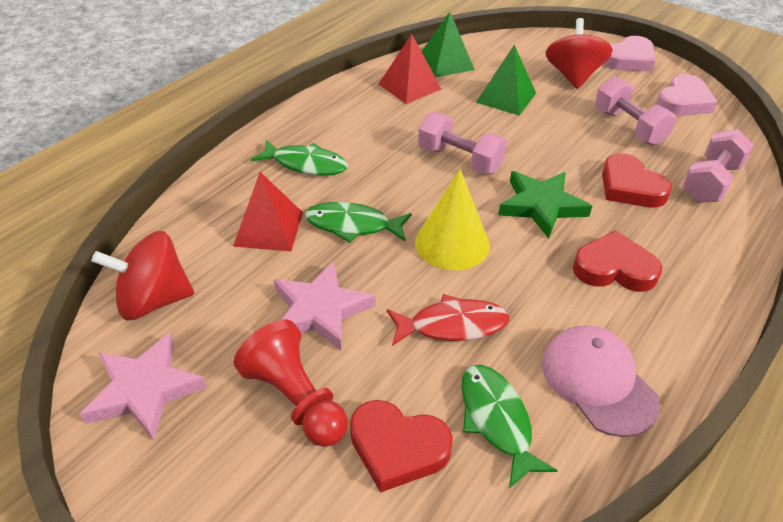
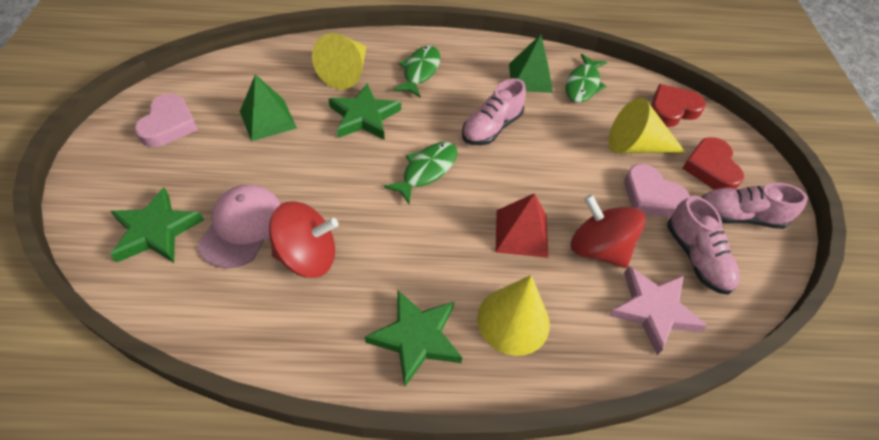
green star: [498,171,592,239] = 1 -> [110,188,204,263] [329,83,401,140] [365,290,462,386] = 3
pink dumbbell: [418,112,507,175] [595,76,676,146] [682,129,754,203] = 3 -> none = 0
pink shoe: none = 0 -> [462,78,526,145] [667,196,740,295] [701,183,808,229] = 3
pink star: [80,333,207,441] [274,261,375,350] = 2 -> [609,266,707,355] = 1
red fish: [387,294,509,346] = 1 -> none = 0
red heart: [350,400,453,493] [573,230,662,292] [602,153,672,207] = 3 -> [651,84,706,127] [682,137,744,189] = 2
red pawn: [234,319,348,447] = 1 -> none = 0
red pyramid: [233,172,303,251] [378,34,441,104] = 2 -> [496,193,548,258] = 1
yellow cone: [415,169,490,270] = 1 -> [312,33,366,89] [477,275,550,356] [609,98,686,153] = 3

